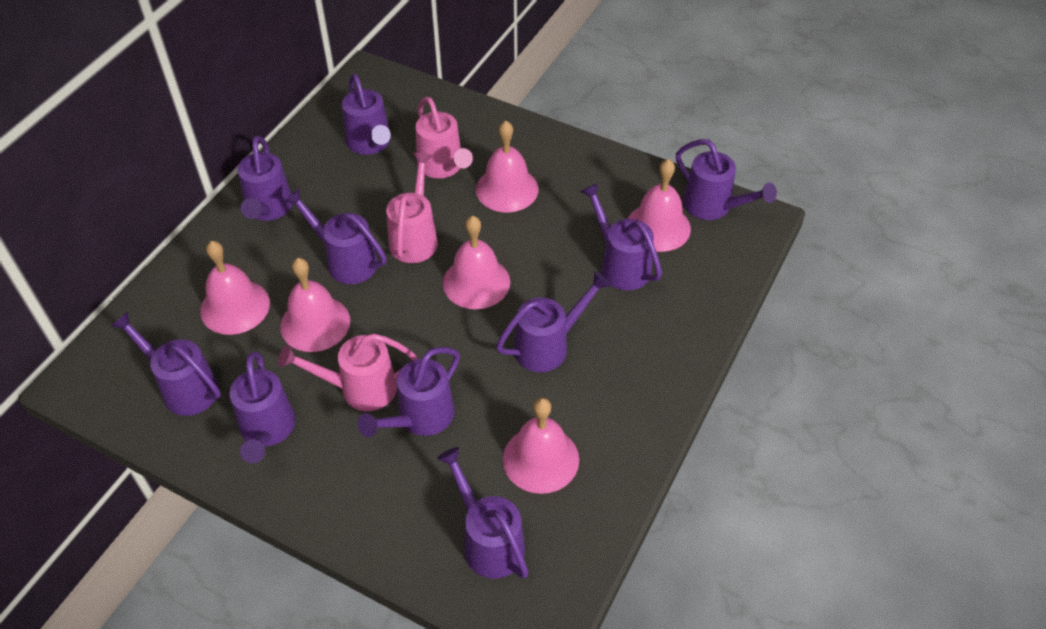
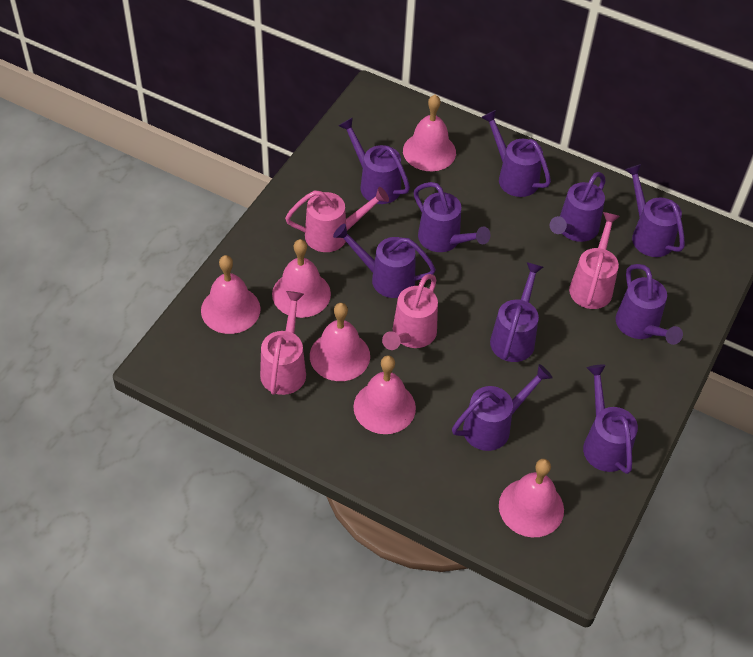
pink watering can: [278,334,418,411] [386,153,438,263] [416,97,473,178] = 3 -> [260,291,306,395] [285,187,389,252] [382,274,438,350] [569,212,620,309] = 4

